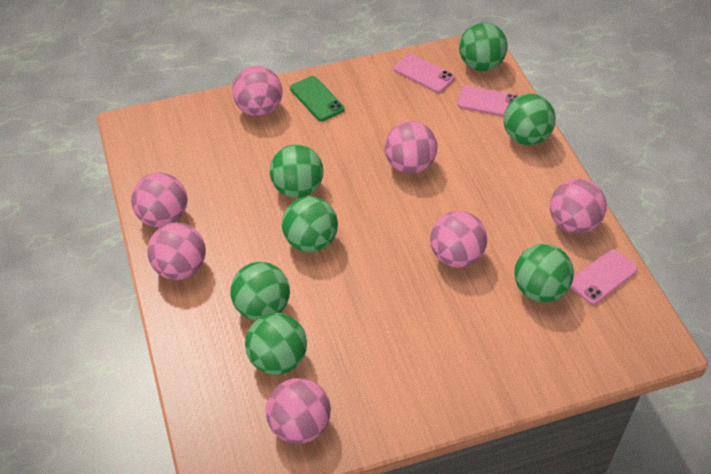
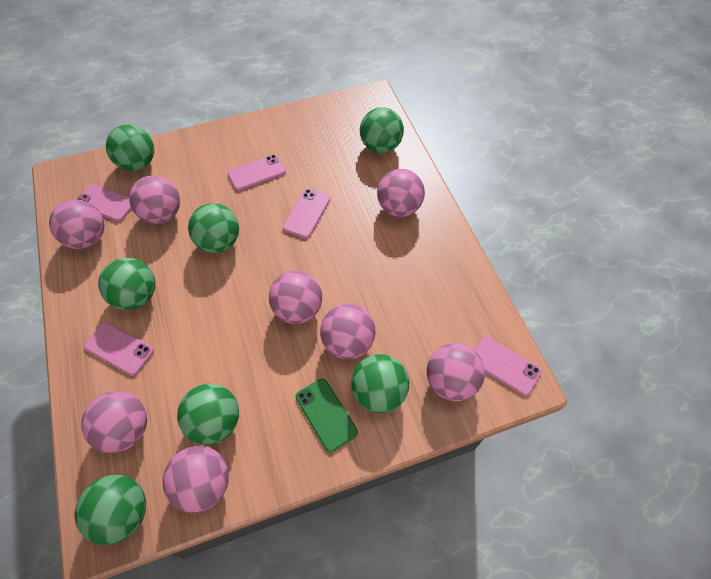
pink ball: [131,172,187,228] [147,223,206,280] [232,66,283,117] [266,378,331,444] [385,121,437,174] [430,211,487,268] [550,179,607,234] = 7 -> [49,199,104,249] [81,391,147,453] [129,176,180,224] [163,446,229,513] [269,271,322,324] [320,304,376,359] [377,169,425,217] [427,343,485,401] = 8
pink phone: [394,54,455,93] [457,86,518,116] [570,249,638,305] = 3 -> [77,184,132,222] [84,322,154,376] [228,154,286,191] [283,189,330,239] [475,337,541,396] = 5

